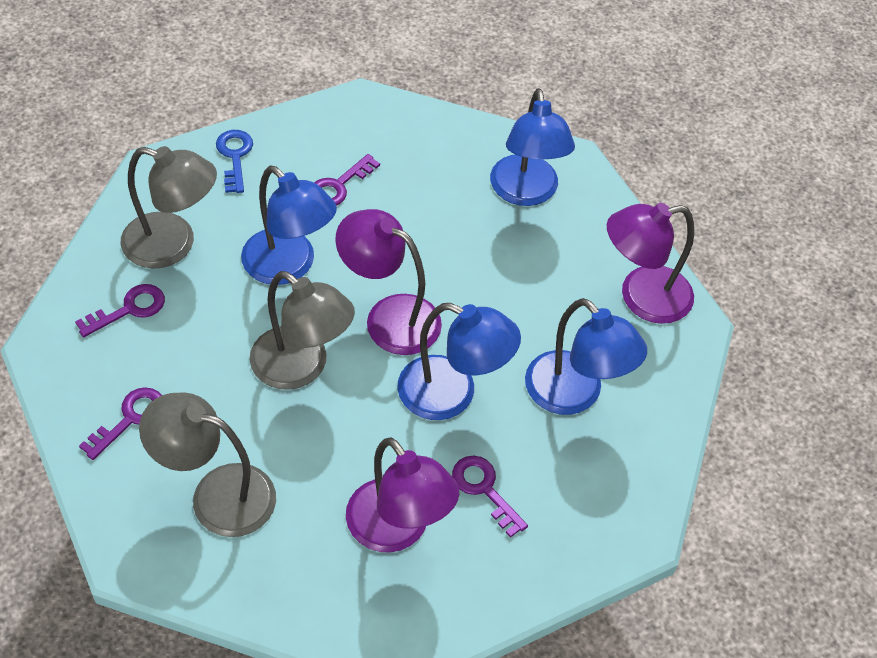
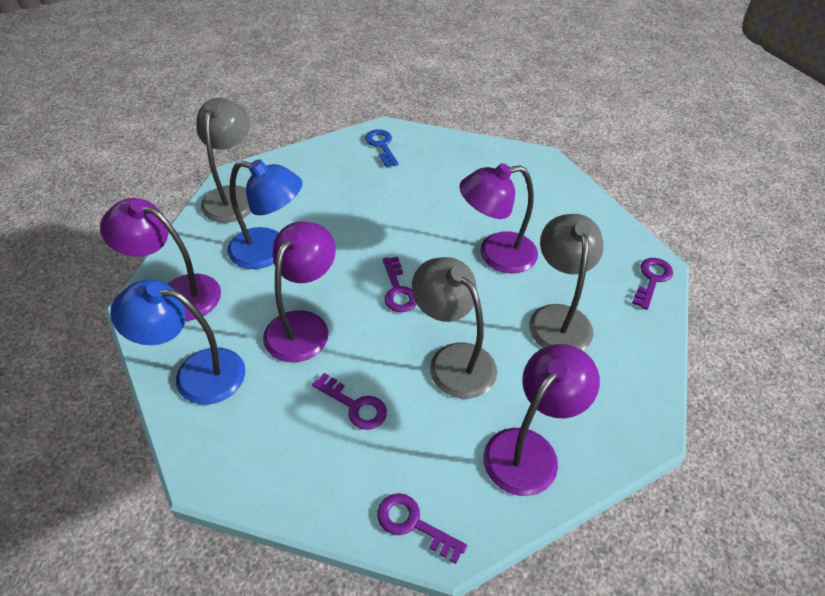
blue lamp: [241,166,337,285] [397,303,521,420] [490,88,575,206] [525,298,647,415] = 4 -> [110,279,245,405] [227,159,303,269] = 2
purple lamp: [335,209,442,355] [346,437,459,553] [607,203,694,324] = 3 -> [100,198,221,321] [263,221,336,362] [459,163,538,273] [484,344,600,496] = 4

